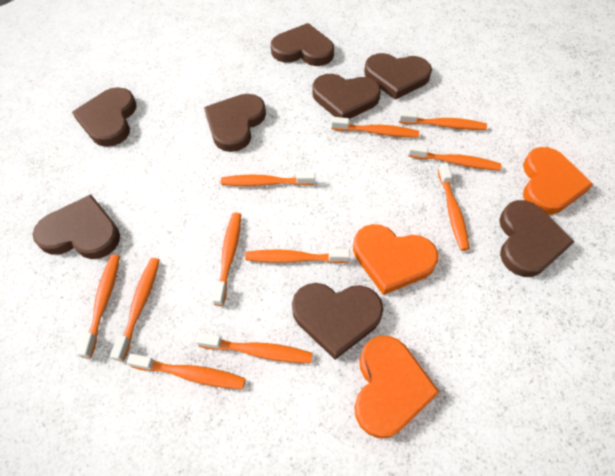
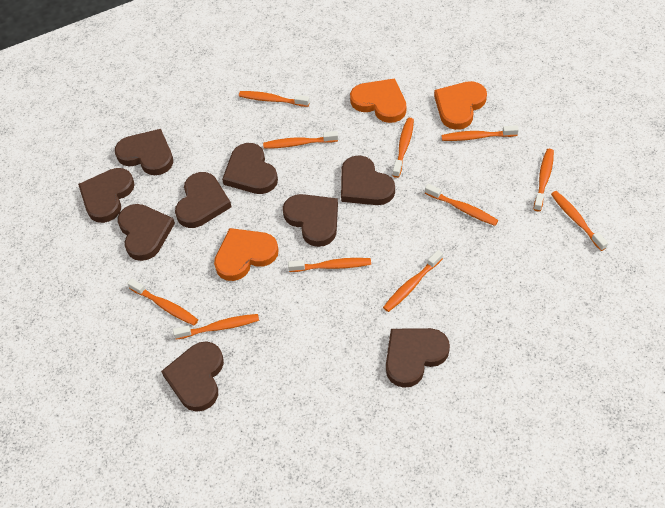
brown heart: [32,195,120,259] [72,87,137,147] [204,94,266,152] [271,23,334,66] [292,283,383,360] [312,74,381,119] [364,53,432,100] [499,200,575,277] = 8 -> [78,168,135,223] [115,129,173,175] [118,204,175,261] [161,341,224,412] [175,172,232,228] [222,143,278,194] [283,194,338,247] [341,155,395,205] [386,328,450,388] = 9

